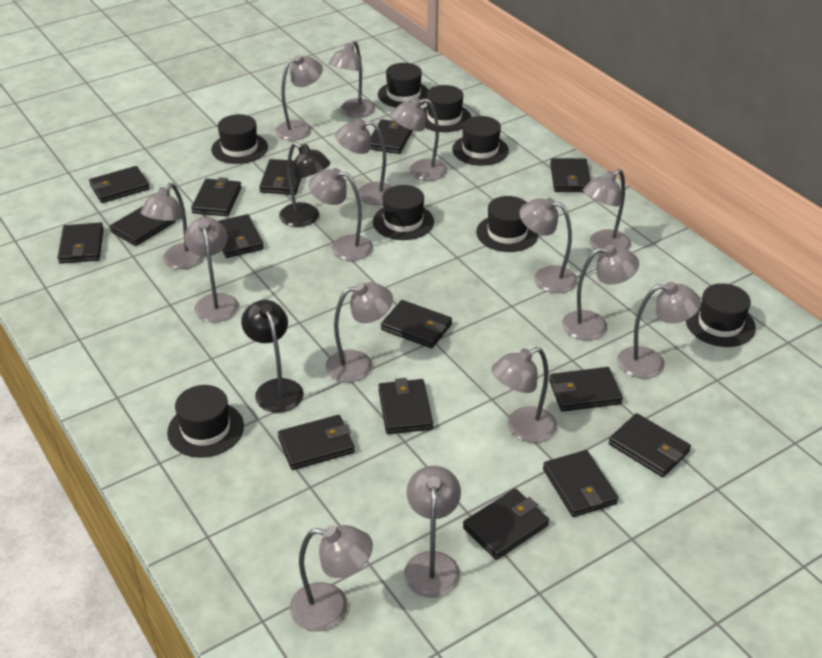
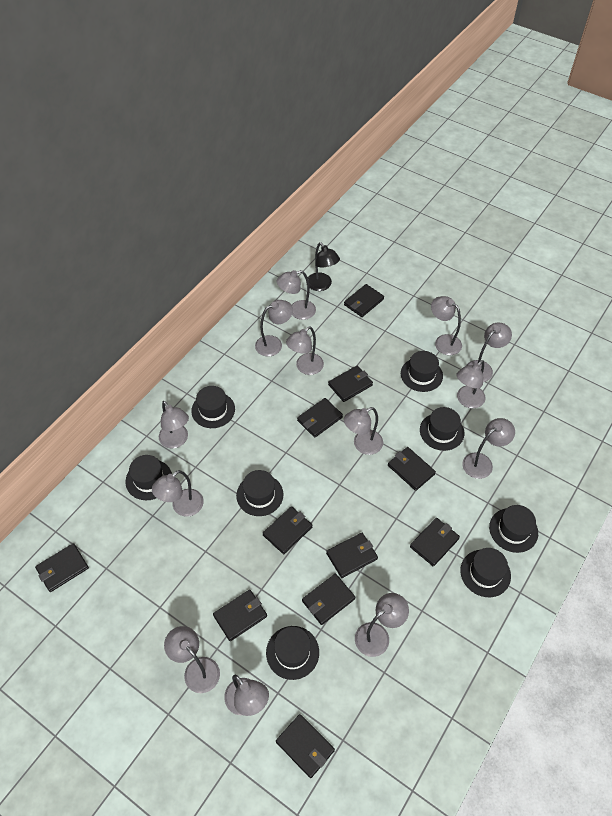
black lamp: [241,300,304,413] [279,142,330,227] = 2 -> [306,242,340,291] = 1
black wallet: [58,223,104,263] [89,166,150,203] [110,206,176,246] [191,177,241,216] [218,214,264,258] [259,159,301,195] [278,415,355,470] [370,119,413,154] [378,378,433,434] [381,300,452,348] [463,489,549,560] [543,450,618,517] [549,367,623,412] [550,158,591,192] [609,413,691,477] = 15 -> [35,543,89,592] [213,590,267,641] [263,506,313,554] [276,714,335,778] [297,398,343,438] [302,574,355,625] [326,533,378,578] [328,366,373,402] [344,284,384,317] [388,447,436,491] [410,518,460,566] = 11
grey lamp: [140,183,205,269] [185,217,239,322] [275,55,323,140] [290,525,373,632] [309,168,373,261] [325,282,393,383] [329,40,375,118] [335,119,392,205] [391,98,447,181] [404,466,461,598] [491,347,557,443] [519,198,578,293] [562,245,639,340] [583,169,631,253] [617,282,701,379] = 15 -> [152,470,204,517] [159,401,189,448] [164,626,220,693] [224,675,269,716] [255,300,293,357] [277,270,316,320] [286,326,324,375] [344,407,383,455] [355,593,409,657] [431,296,462,355] [456,360,485,408] [462,418,515,479] [466,323,512,382] = 13

